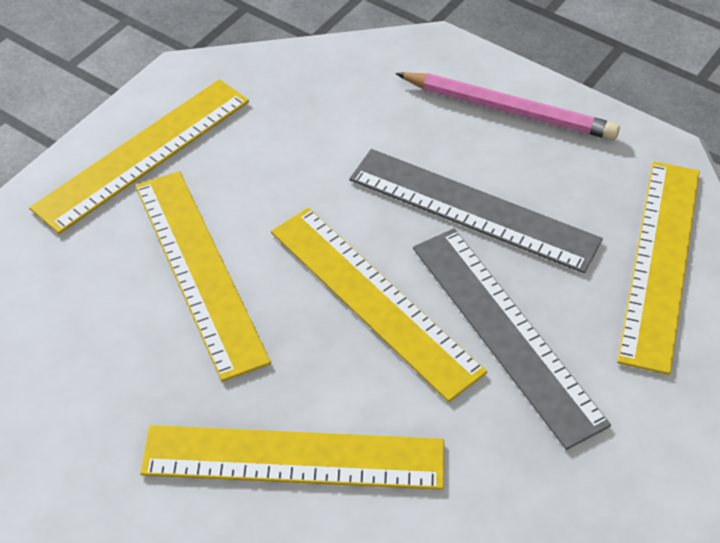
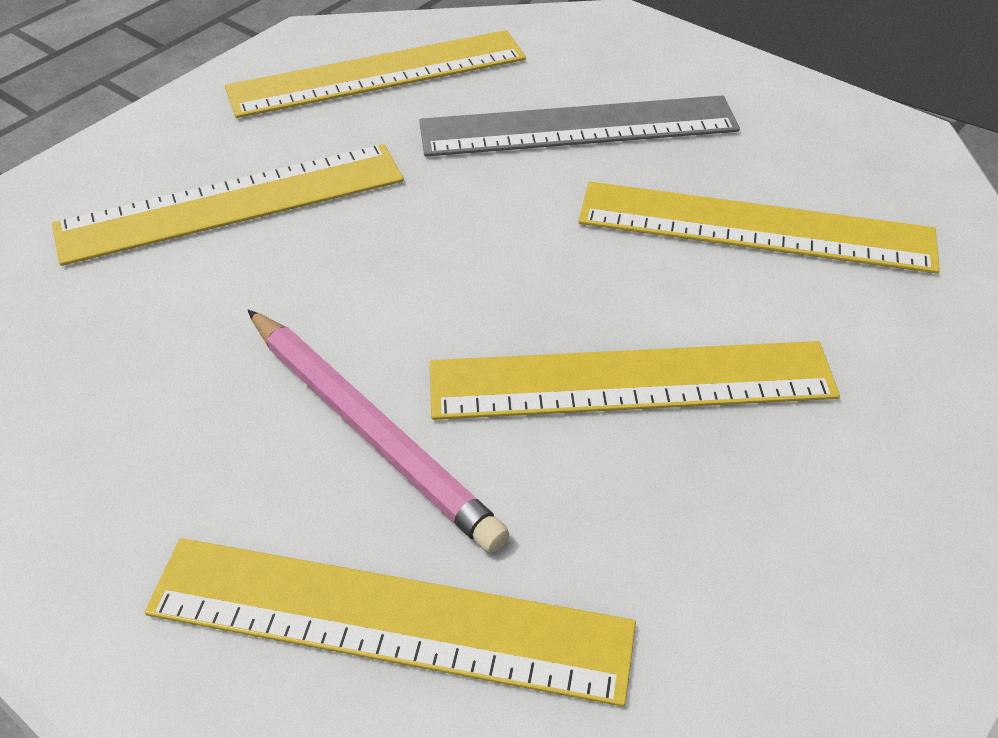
grey ruler: [349,149,603,273] [413,228,611,450] = 2 -> [419,95,740,156] = 1

